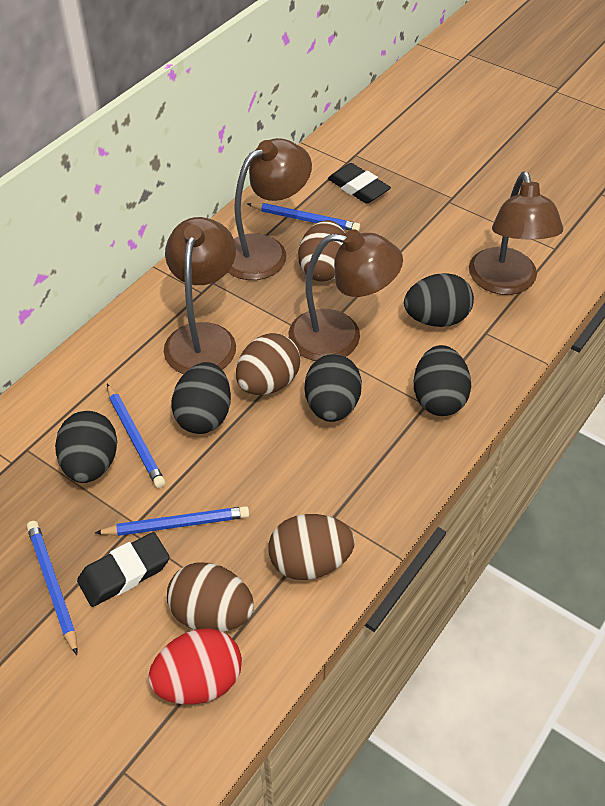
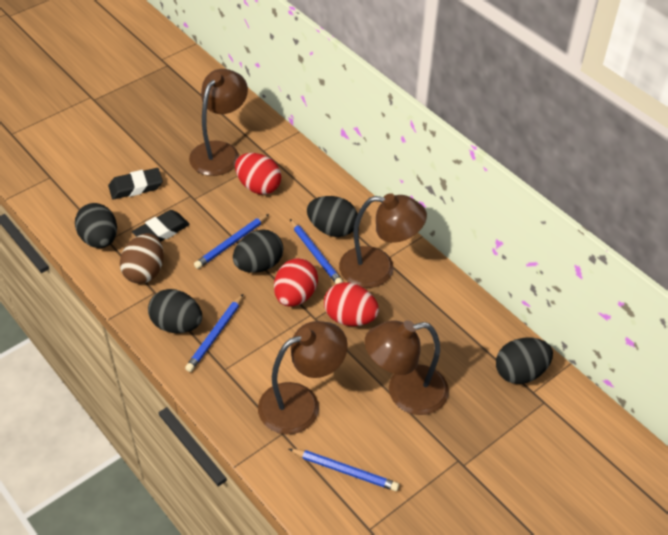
brown egg: [167,562,254,632] [236,333,301,395] [268,514,355,580] [298,220,345,282] = 4 -> [120,233,164,284] = 1
red egg: [148,628,242,704] = 1 -> [235,153,281,195] [274,258,318,306] [324,282,379,326] = 3

